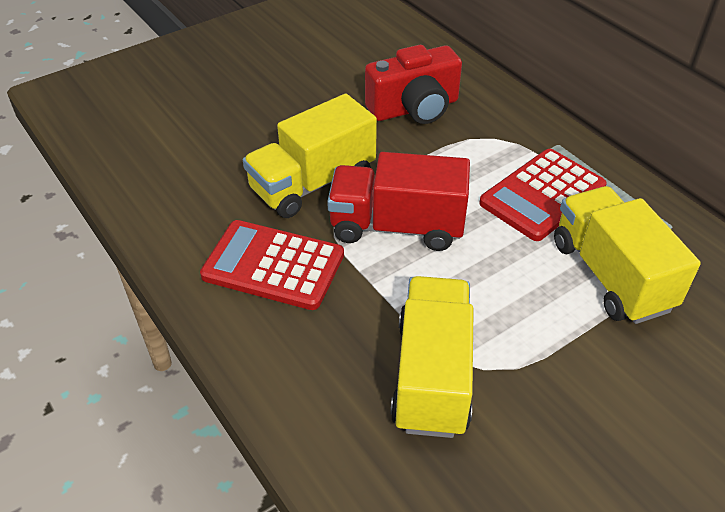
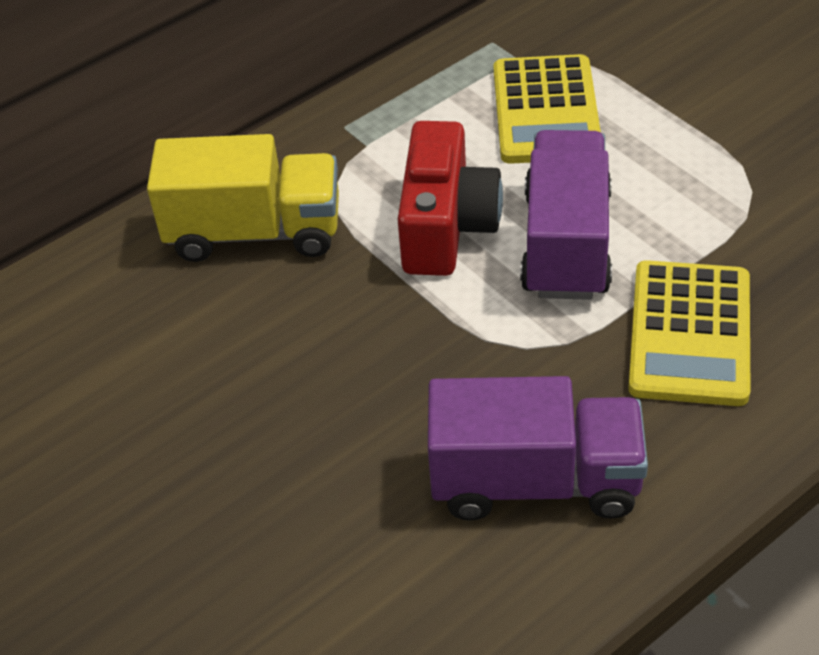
purple truck: none = 0 -> [428,376,648,521] [520,130,612,300] = 2
red calculator: [200,220,344,310] [479,149,607,241] = 2 -> none = 0
red truck: [327,152,470,251] = 1 -> none = 0
yellow calculator: none = 0 -> [494,54,601,164] [628,260,751,406] = 2
yellow truck: [243,94,377,218] [390,276,474,438] [554,186,701,324] = 3 -> [147,134,339,262] = 1

